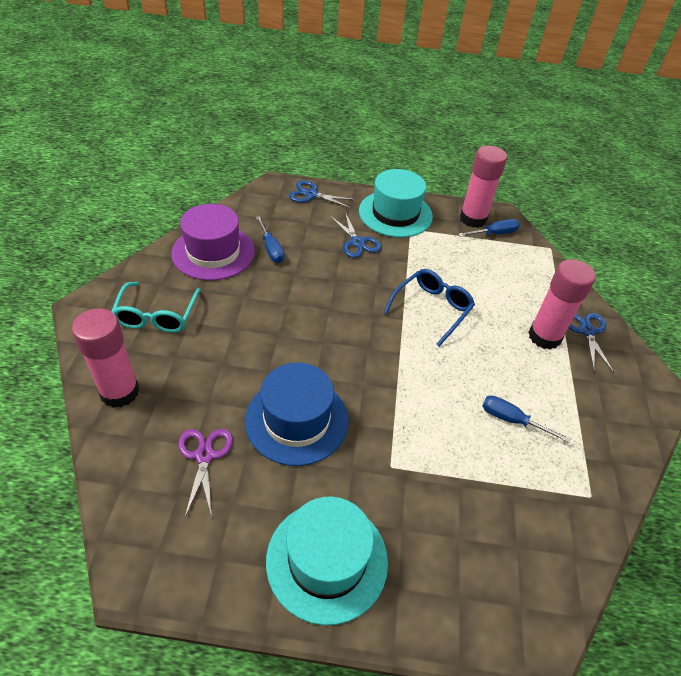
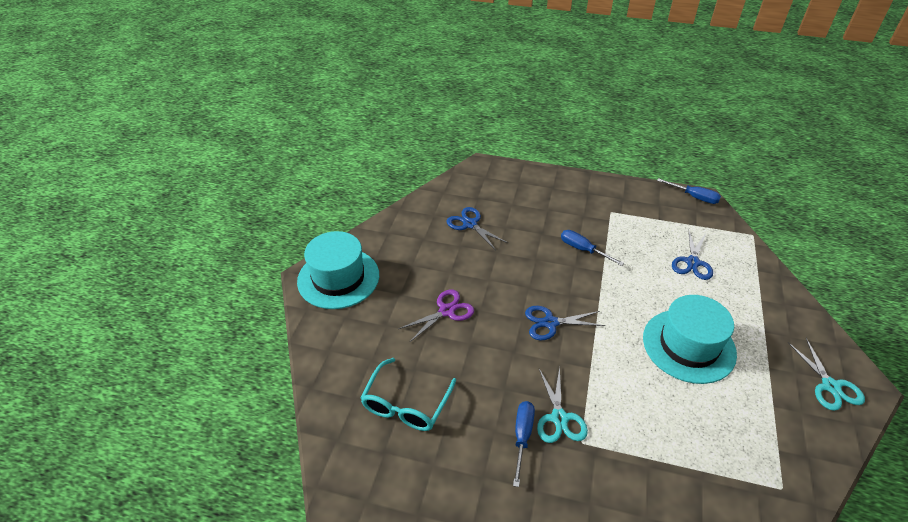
blue glasses: [384,269,475,346] = 1 -> none = 0
blue hat: [245,363,348,466] = 1 -> none = 0
pink glue stick: [72,308,140,408] [460,146,507,228] [528,259,596,349] = 3 -> none = 0
purple hat: [171,204,255,281] = 1 -> none = 0
turquoise scissors: none = 0 -> [537,367,588,443] [787,338,865,411] = 2

